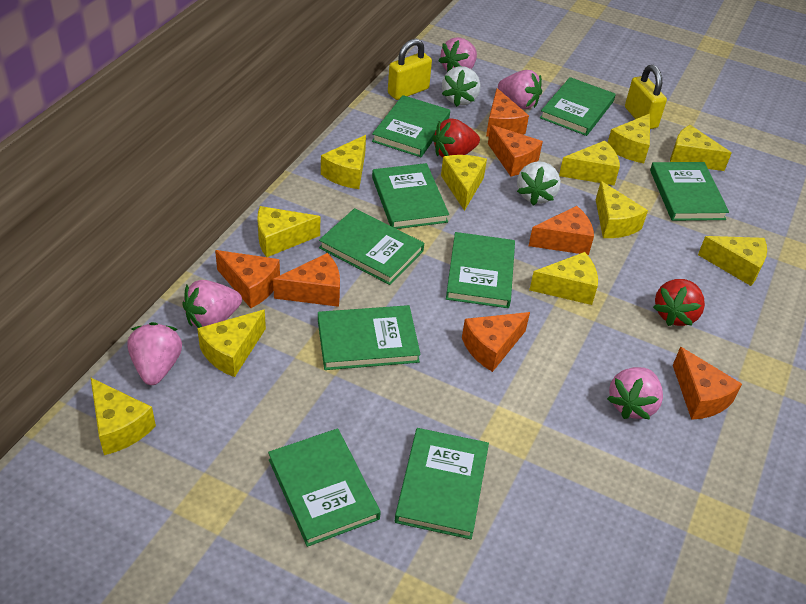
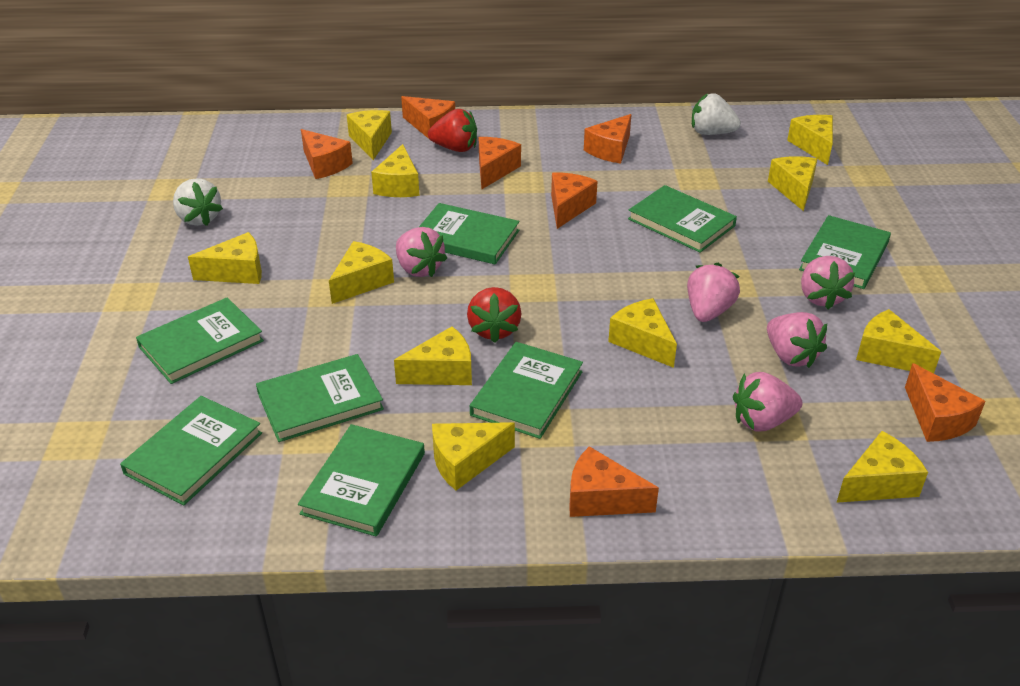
green book: [268,429,381,547] [318,305,421,370] [319,208,424,285] [372,95,450,157] [372,163,449,229] [395,428,489,539] [446,232,515,308] [540,77,616,136] [650,162,729,221] = 9 -> [120,396,262,505] [136,297,264,384] [256,354,384,442] [298,424,425,537] [419,203,519,264] [470,342,583,439] [628,185,737,253] [799,215,891,289] = 8
yellow padlock: [388,39,432,100] [625,65,667,129] = 2 -> none = 0

